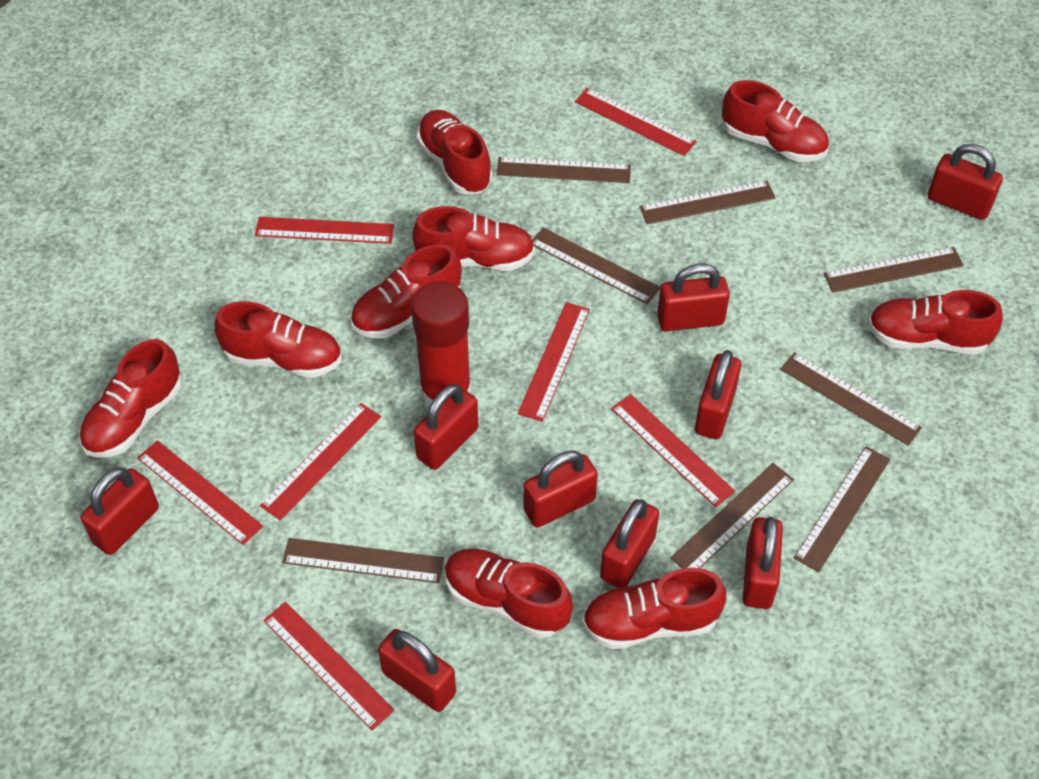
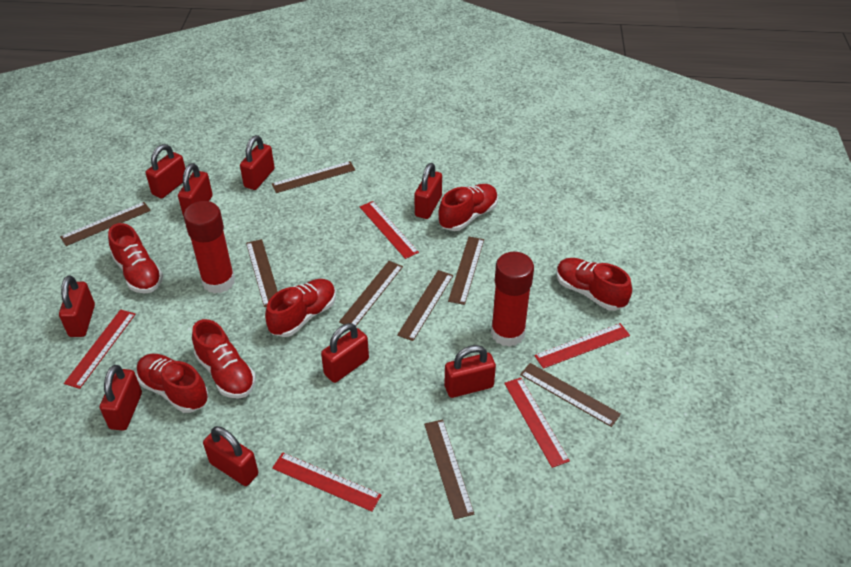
red glue stick: [411,281,471,407] = 1 -> [184,201,235,294] [491,252,534,347] = 2
red ruler: [137,440,263,545] [255,217,394,244] [260,403,381,521] [263,602,395,731] [518,302,590,422] [575,88,697,156] [611,394,735,507] = 7 -> [64,309,136,389] [272,452,382,512] [360,201,419,259] [504,378,570,468] [534,323,630,369] = 5
red shoe: [79,339,182,458] [214,301,342,378] [350,244,462,338] [412,206,535,271] [416,110,492,194] [445,548,573,638] [582,568,726,649] [722,80,829,162] [868,290,1003,354] = 9 -> [108,223,163,293] [136,354,209,413] [192,319,256,399] [265,279,336,337] [438,184,498,231] [556,258,632,311] = 6

